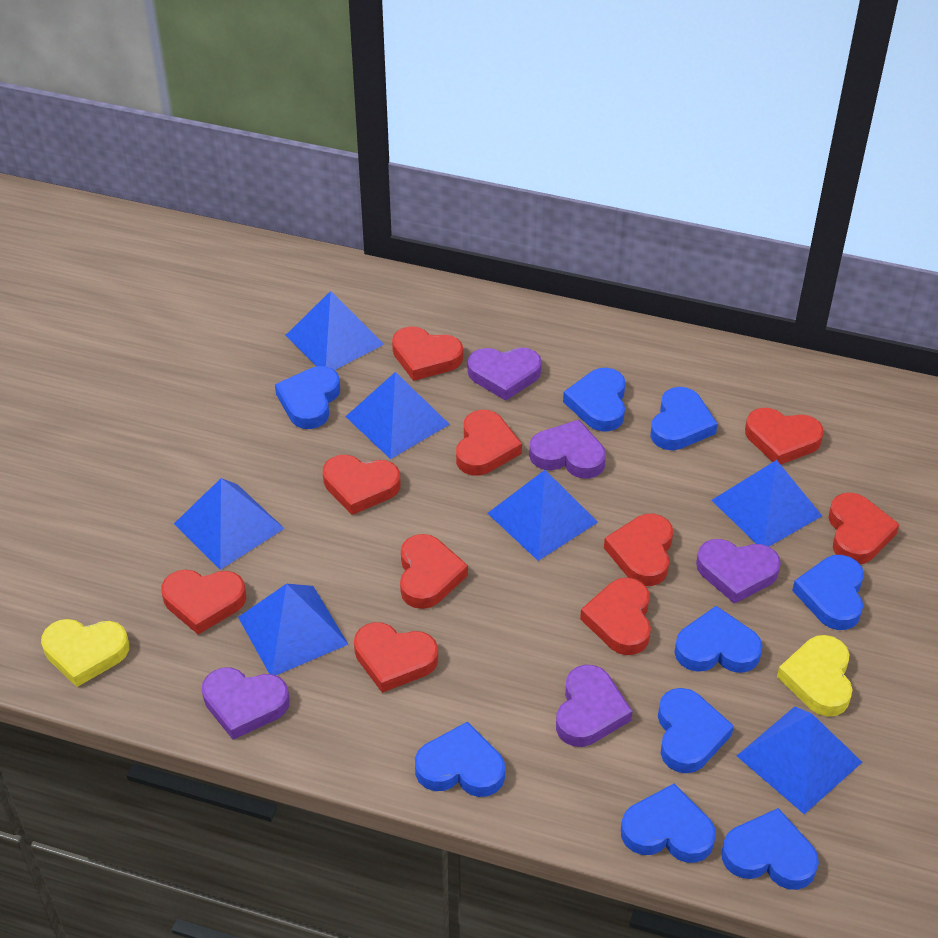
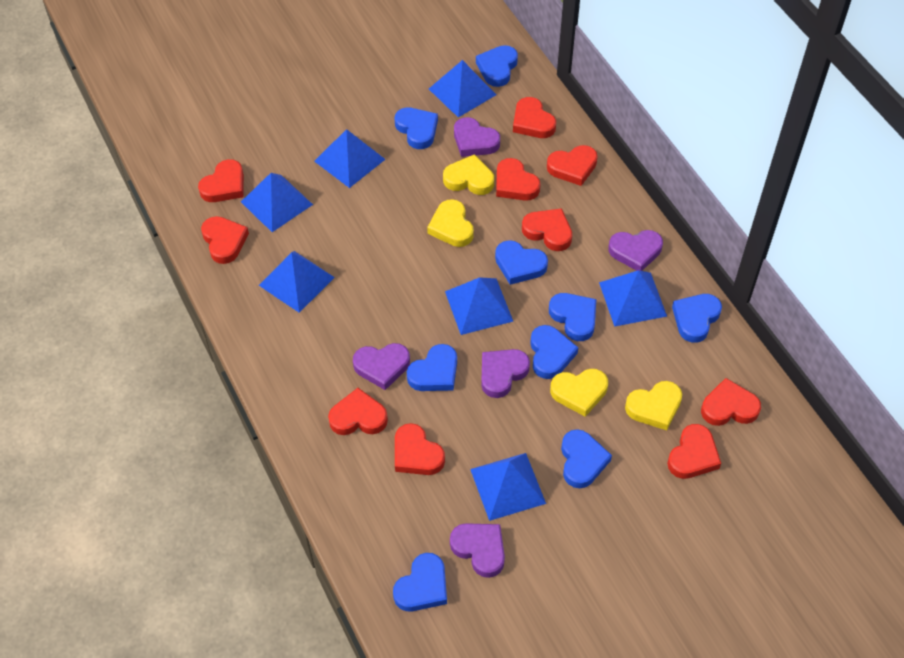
yellow heart: [41,619,129,687] [777,635,853,717] = 2 -> [427,199,474,247] [443,154,494,195] [550,369,608,417] [625,381,682,430] = 4

